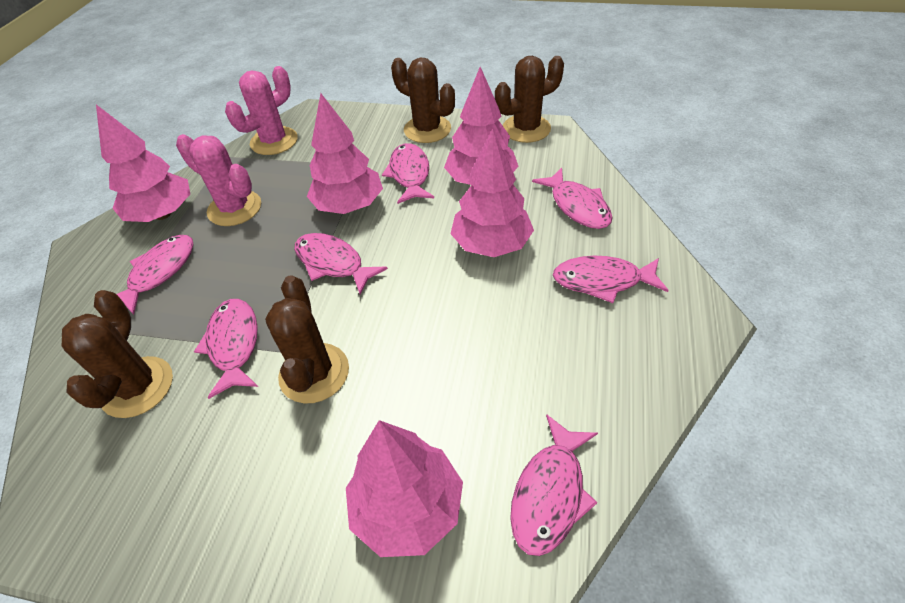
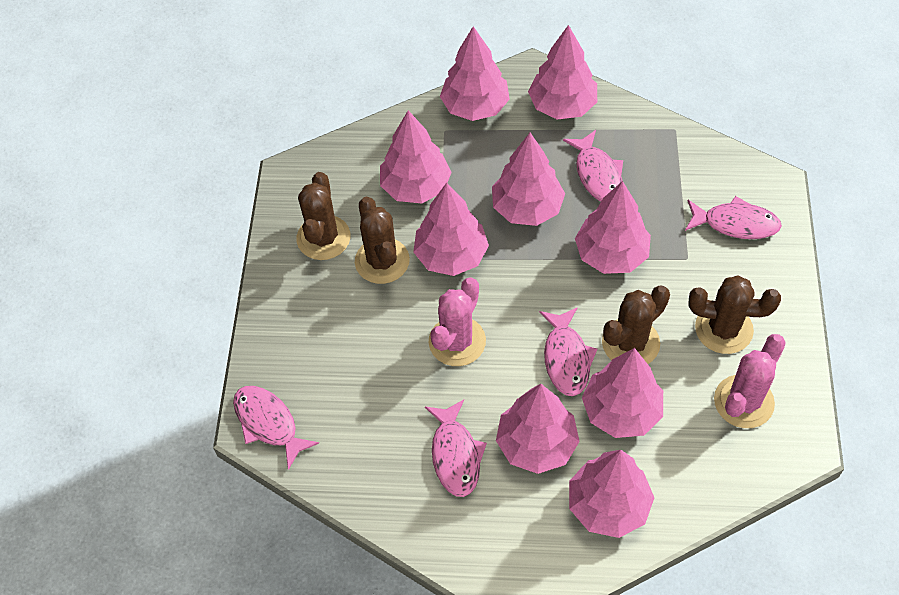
pink fish: [117,235,193,315] [194,299,258,399] [294,233,388,295] [382,143,434,204] [510,414,598,556] [532,168,613,229] [553,256,669,303] = 7 -> [233,386,319,470] [425,399,487,497] [539,307,597,396] [563,130,623,201] [685,196,782,239] = 5
pink tree: [96,105,190,222] [307,93,383,214] [346,420,463,557] [444,67,519,185] [450,128,534,257] = 5 -> [380,110,452,203] [413,183,489,276] [440,26,510,121] [492,133,565,226] [496,384,580,474] [528,25,597,120] [569,450,654,538] [575,181,651,274] [582,348,663,438] = 9

